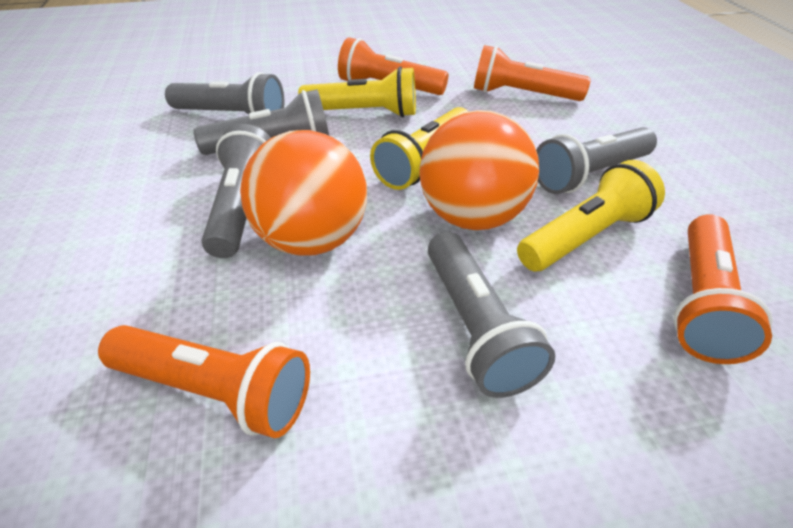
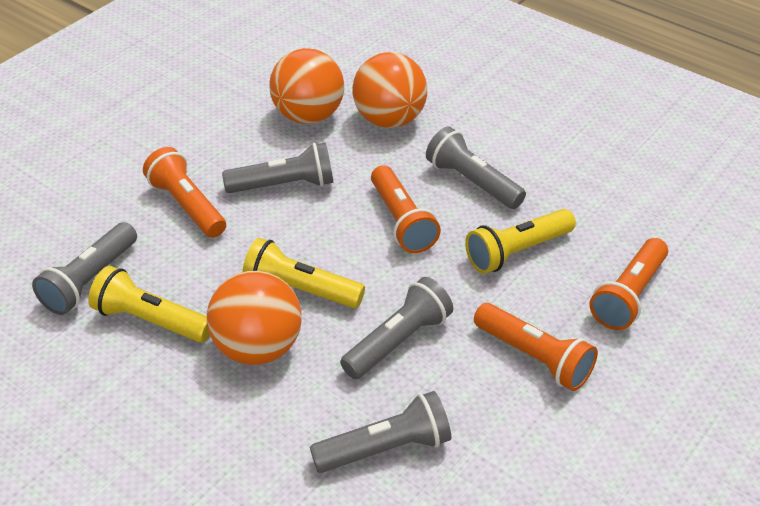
orange ball: [240,130,367,256] [419,110,539,230] = 2 -> [207,271,302,365] [270,48,344,124] [353,52,427,128] = 3

